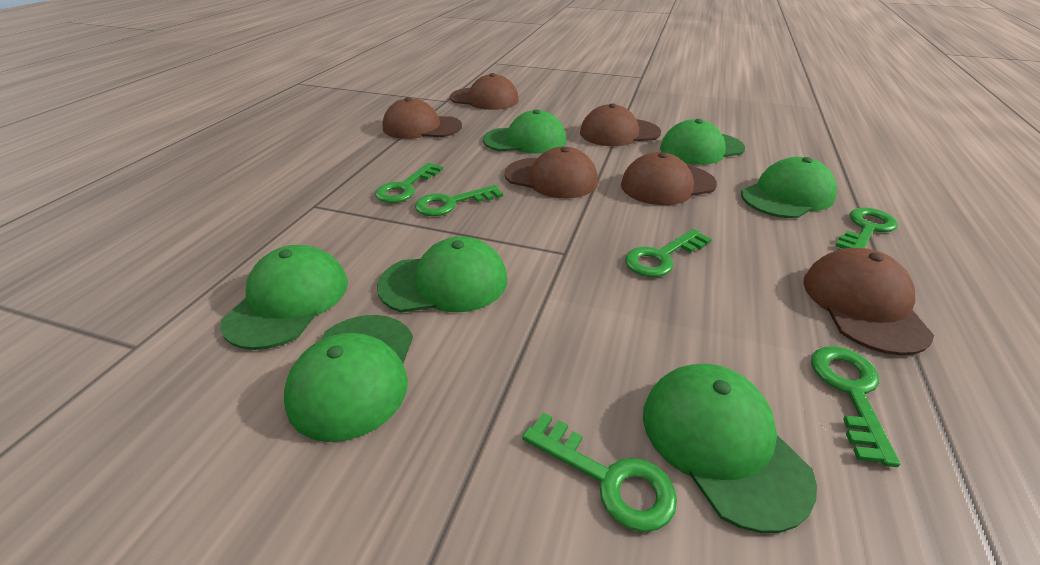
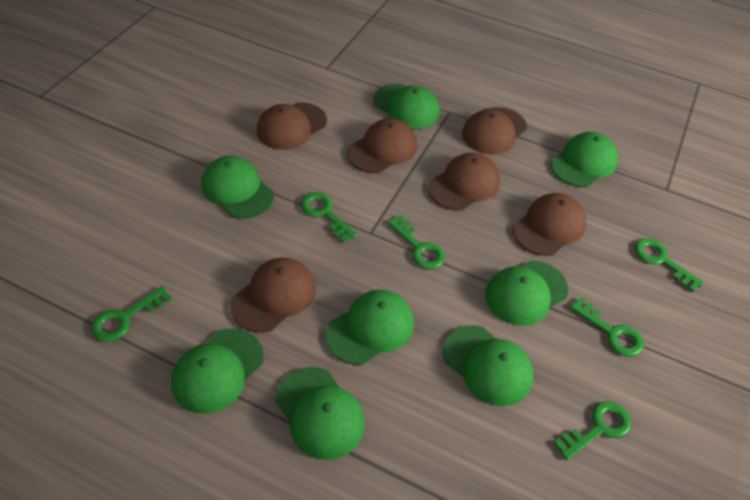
green cap: [220,245,348,350] [284,315,413,442] [377,236,507,313] [483,109,566,154] [643,364,817,533] [660,119,745,165] [741,157,837,218] = 7 -> [171,329,264,414] [201,156,274,219] [276,367,365,460] [325,290,414,365] [373,84,440,129] [443,325,533,406] [485,260,568,326] [551,132,618,187] = 8

